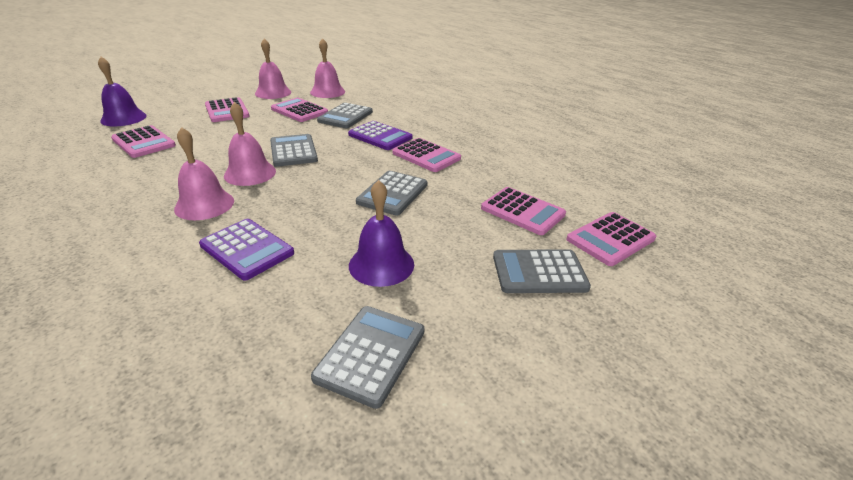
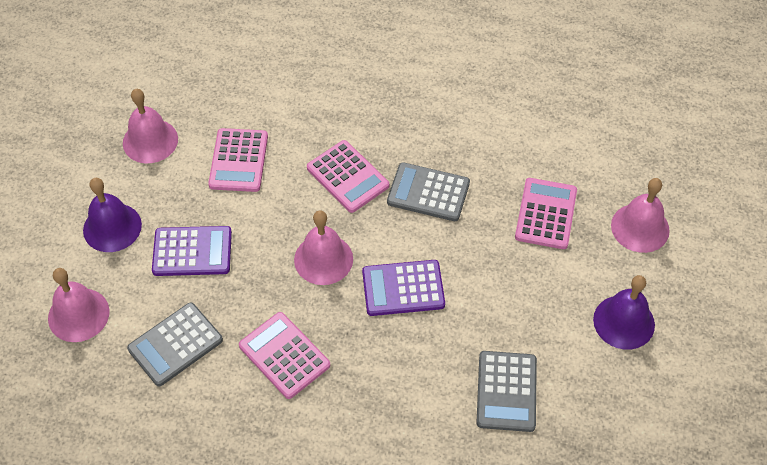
grey calculator: [270,134,318,167] [311,306,424,409] [317,103,373,128] [356,171,427,215] [493,250,591,293] = 5 -> [127,302,223,386] [387,162,470,221] [477,351,537,432] = 3
pink calculator: [111,125,176,158] [205,97,250,122] [271,98,328,122] [392,138,461,172] [481,187,566,235] [566,212,656,266] = 6 -> [208,128,268,192] [239,312,330,399] [307,140,389,213] [515,178,577,249] = 4

